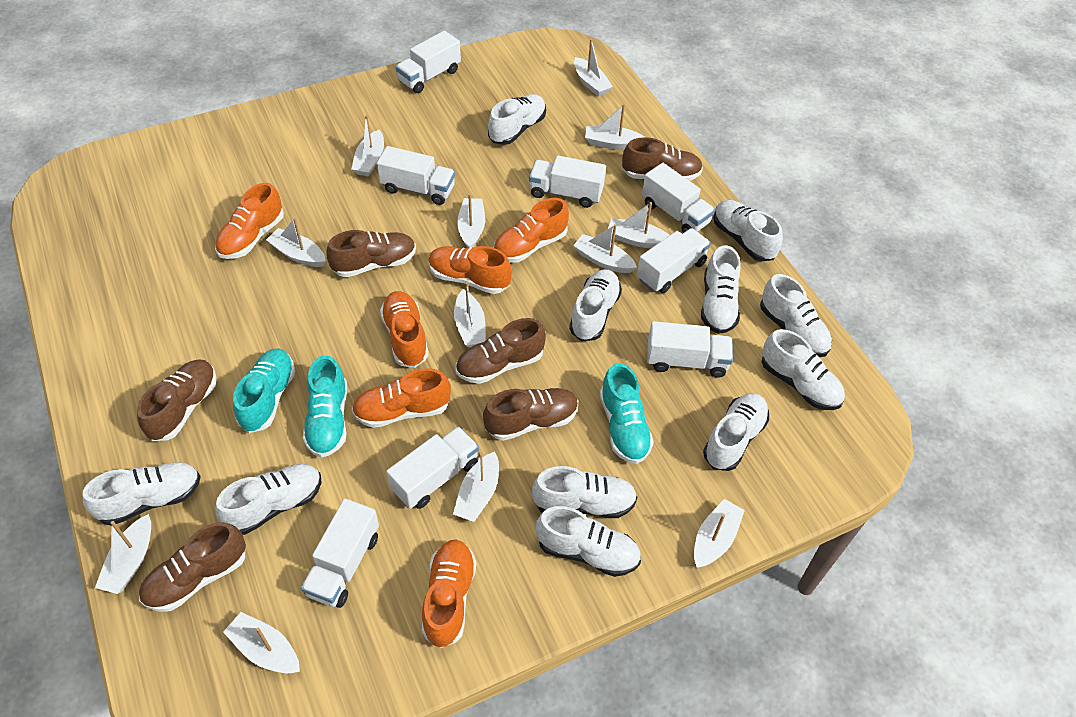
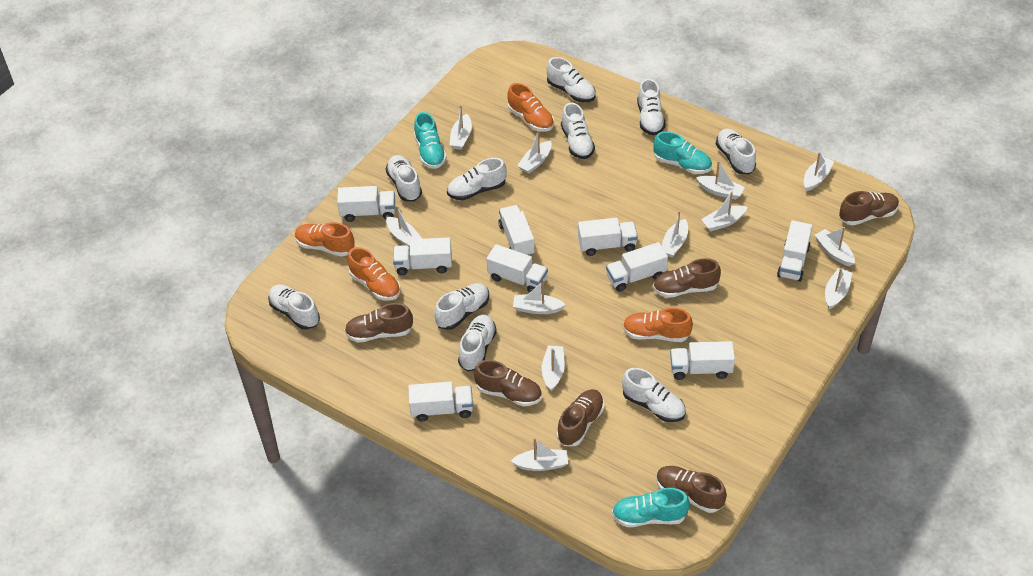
orange shoe: [215,183,284,259] [352,368,451,428] [380,291,429,368] [422,540,476,648] [428,246,512,294] [493,198,569,263] = 6 -> [295,222,355,257] [347,247,401,300] [507,83,554,132] [623,308,693,342] = 4
white shoe: [83,462,201,526] [215,464,322,535] [488,94,546,145] [532,466,637,518] [536,506,641,577] [569,269,622,341] [701,245,741,334] [703,393,769,471] [713,200,783,261] [760,274,832,357] [762,329,845,410] = 11 -> [268,284,320,330] [386,155,422,202] [434,283,489,330] [447,158,507,201] [458,315,497,371] [547,57,596,102] [561,103,595,159] [622,368,686,422] [637,79,666,135] [716,128,756,174] = 10
white truck: [301,499,379,608] [377,146,455,205] [386,426,479,509] [396,31,461,93] [529,156,606,208] [637,228,711,293] [642,163,715,233] [647,321,733,378] = 8 -> [337,186,395,222] [393,237,452,275] [408,381,473,422] [486,244,548,293] [498,205,535,256] [578,218,638,256] [606,242,668,292] [670,341,735,380] [777,220,812,282] = 9

